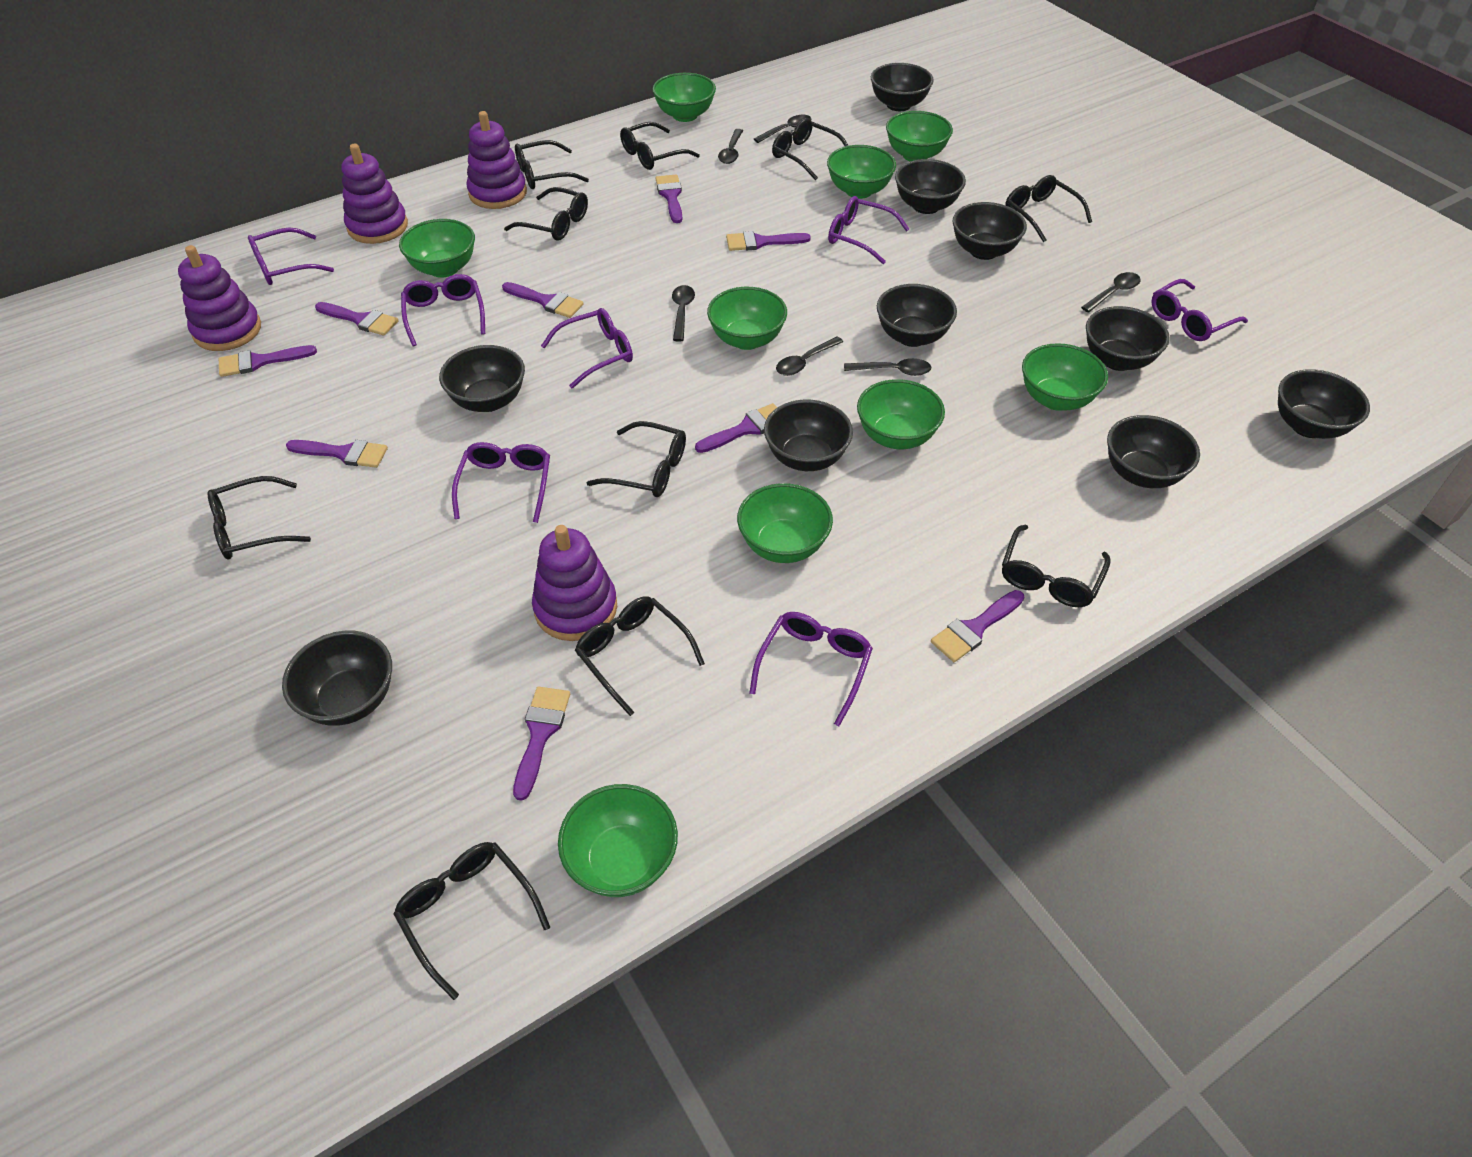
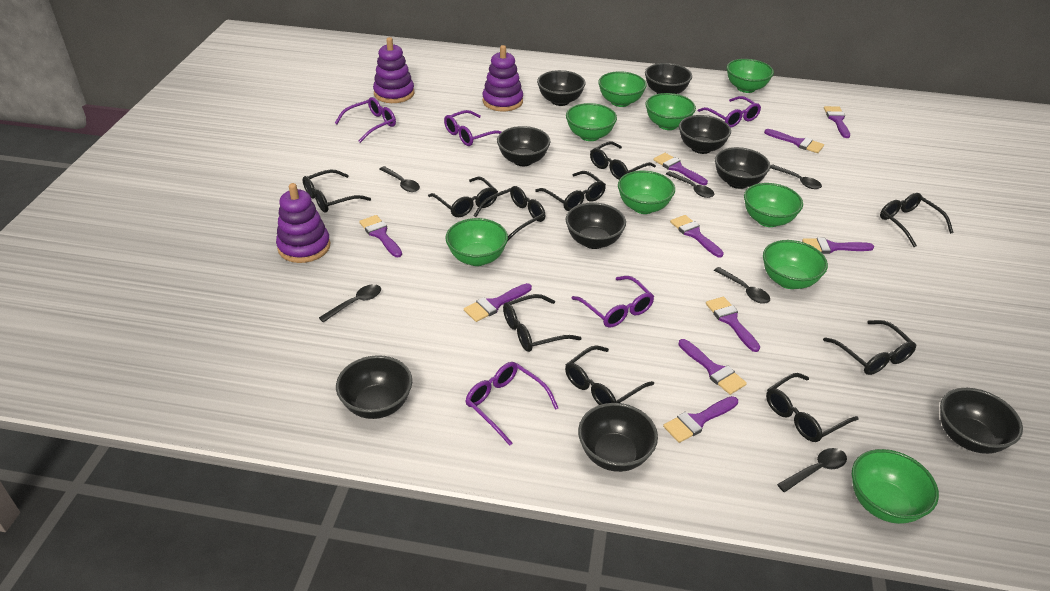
black bowl: [282,631,392,726] [439,345,525,412] [764,400,853,471] [871,63,934,111] [877,284,957,347] [895,159,966,214] [952,202,1027,260] [1086,306,1170,371] [1107,415,1200,488] [1278,369,1370,439] = 10 -> [336,355,412,419] [497,126,550,166] [537,70,586,106] [566,202,626,249] [578,403,658,472] [645,63,692,94] [679,115,731,154] [715,147,770,189] [940,388,1023,454] = 9
purple brush: [219,345,317,377] [286,440,388,468] [315,302,399,336] [502,282,584,318] [513,687,570,800] [656,174,682,223] [695,403,777,453] [726,231,811,251] [931,590,1025,662] = 9 -> [359,215,402,257] [464,283,532,322] [654,153,708,185] [663,396,738,443] [670,215,724,258] [678,339,747,395] [706,297,760,352] [764,129,824,153] [802,238,874,254] [824,106,850,138] = 10
purple glasses: [248,228,334,285] [401,274,485,346] [452,442,550,523] [541,308,633,389] [749,612,873,726] [828,196,909,264] [1151,279,1248,341] = 7 -> [335,97,396,143] [444,110,501,146] [465,362,558,446] [571,276,654,328] [698,96,761,128] = 5
purple stacking toy: [178,245,261,351] [341,144,408,244] [466,111,527,209] [532,525,617,641] = 4 -> [276,183,330,263] [373,37,414,103] [482,45,523,111] = 3

